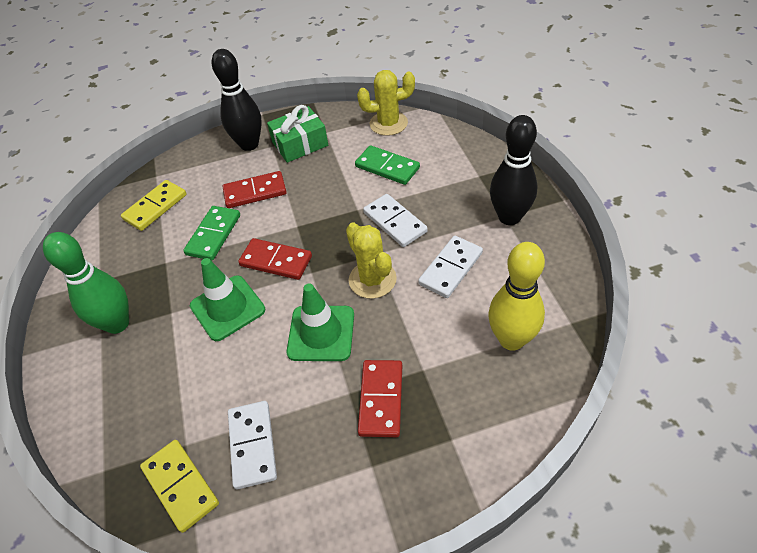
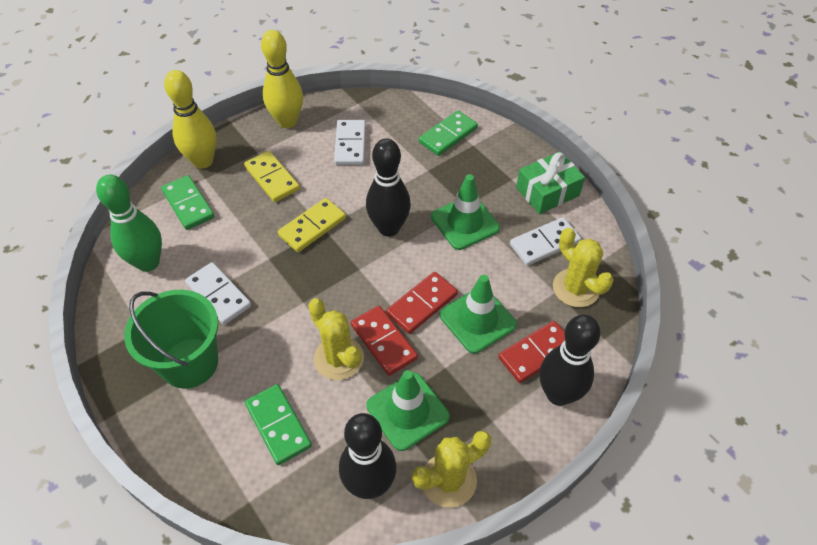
black bowling pin: [212,49,262,151] [490,115,537,225] = 2 -> [339,413,396,499] [366,139,411,237] [540,315,601,406] = 3
green bucket: none = 0 -> [124,290,218,389] = 1
green domino: [183,206,240,261] [355,145,420,185] = 2 -> [161,175,215,230] [245,384,312,465] [419,111,478,156] = 3
green traffic cone: [190,258,265,341] [287,284,354,361] = 2 -> [366,370,450,451] [431,174,500,250] [440,275,517,354] = 3
yellow bowling pin: [488,242,545,351] = 1 -> [164,70,217,169] [261,30,303,128] = 2
yellow cactus: [346,222,397,299] [357,70,415,136] = 2 -> [308,298,364,380] [412,431,491,508] [553,228,614,307] = 3

